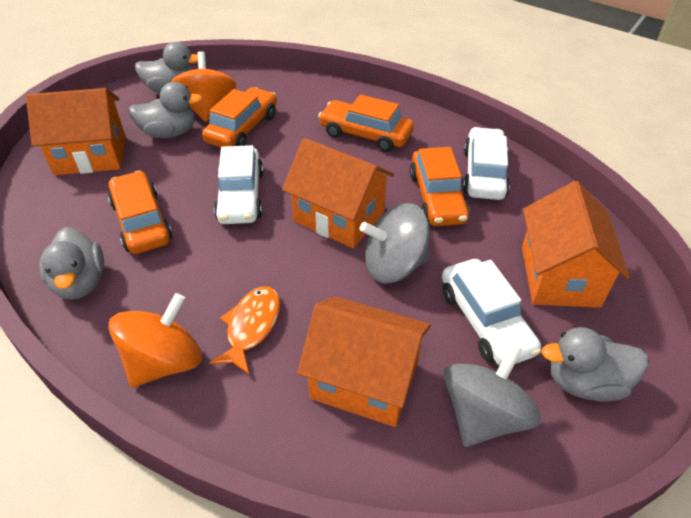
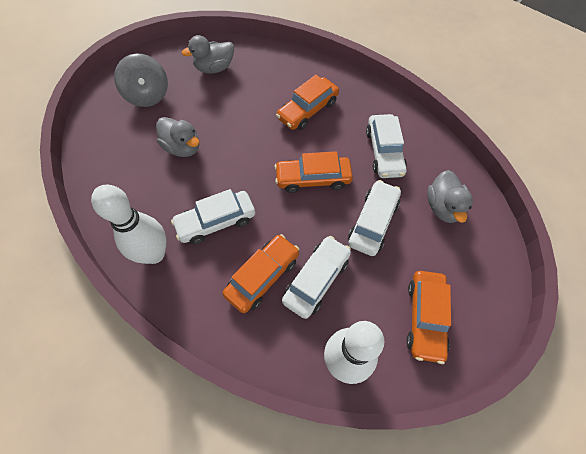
grey duck: [39,227,104,300] [129,82,202,138] [135,42,198,93] [542,327,648,402] = 4 -> [156,117,199,157] [182,35,234,74] [427,170,473,223] = 3
grey spinning top: [360,203,429,284] [443,344,541,447] = 2 -> [114,54,168,107] = 1
orange fish: [209,286,280,374] = 1 -> none = 0
orange house: [26,88,126,175] [282,138,394,248] [297,296,431,427] [522,181,630,308] = 4 -> none = 0
orange spinning top: [108,293,202,387] [171,51,236,122] = 2 -> none = 0
white bowling pin: none = 0 -> [91,185,167,264] [324,321,384,384] = 2
white car: [214,145,263,224] [442,259,542,366] [463,127,510,200] = 3 -> [171,189,255,245] [282,236,351,319] [348,180,401,256] [366,114,407,178] = 4

